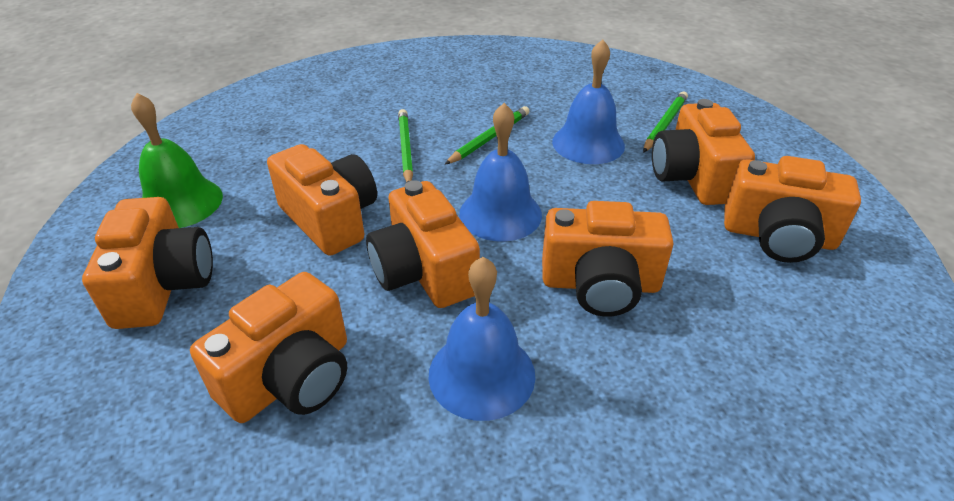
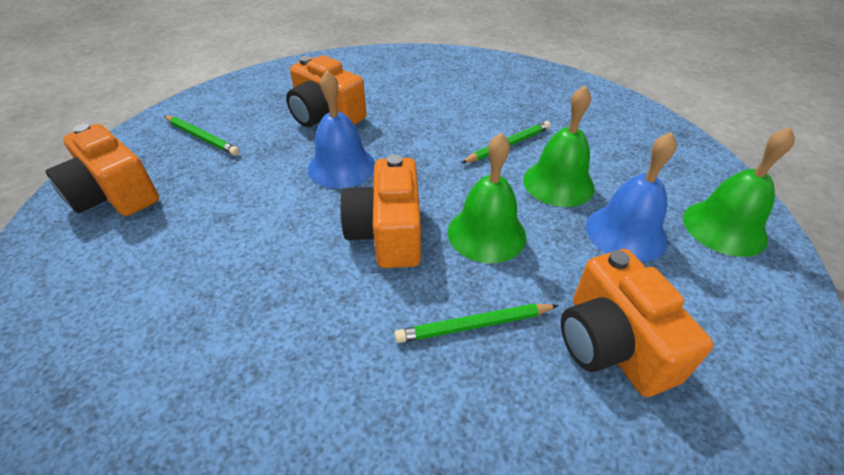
blue bell: [428,257,535,421] [459,103,542,241] [552,39,625,164] = 3 -> [308,70,375,189] [586,132,677,262] = 2
green bell: [131,93,223,228] = 1 -> [448,133,526,263] [523,86,595,207] [683,127,795,257] = 3
orange camera: [82,197,213,329] [190,272,347,423] [267,144,377,256] [366,180,480,308] [542,201,673,317] [652,99,755,205] [724,156,861,263] = 7 -> [46,124,159,216] [286,55,367,127] [340,154,421,268] [561,249,714,397] = 4

